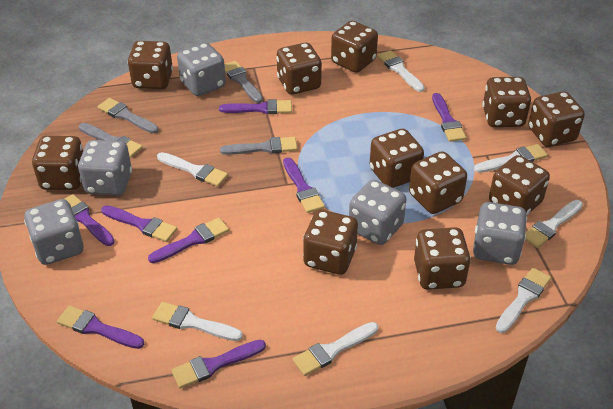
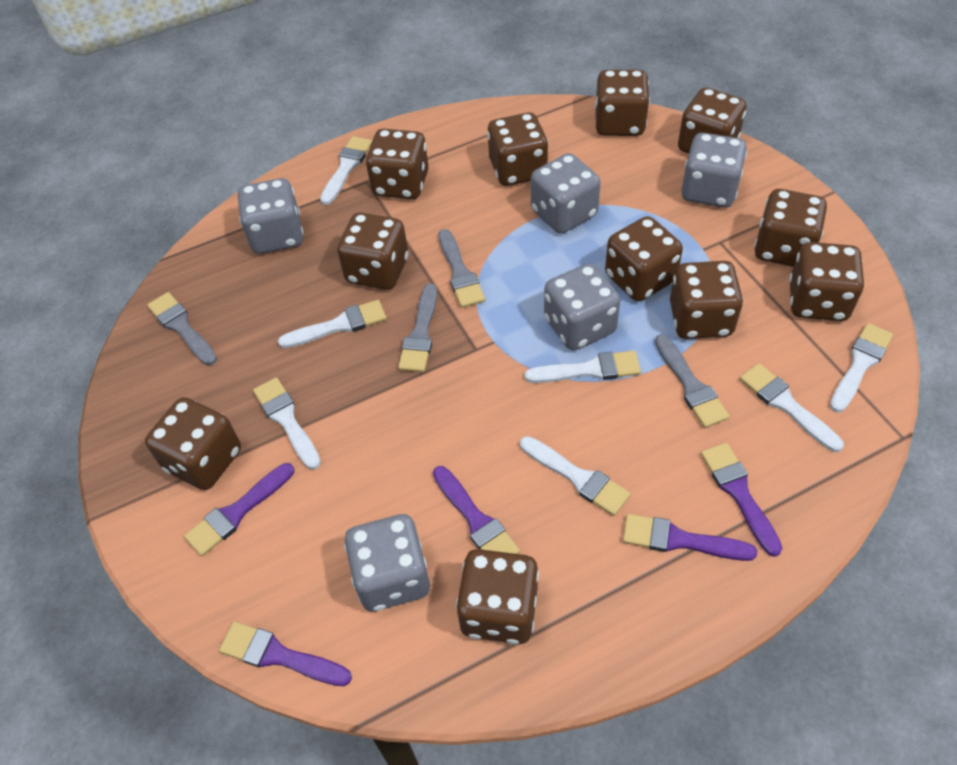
purple brush: [57,306,144,349] [65,194,115,246] [101,205,177,242] [148,217,229,263] [171,340,266,389] [219,99,292,114] [283,157,325,213] [432,93,466,142] = 8 -> [184,463,294,556] [219,621,352,686] [433,466,520,554] [623,514,757,561] [701,443,782,557] = 5

